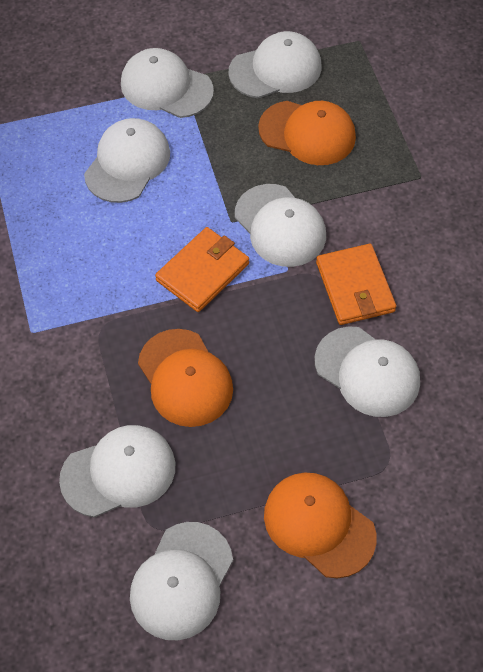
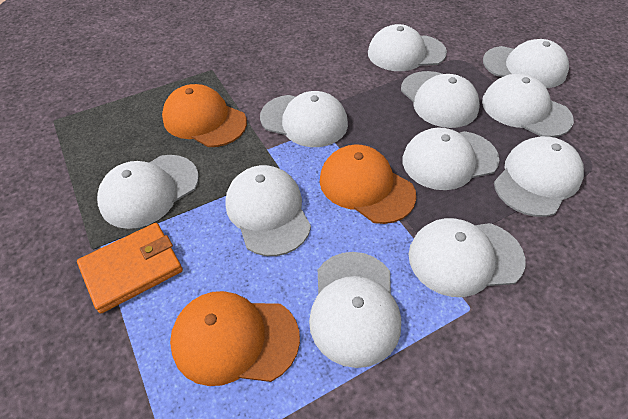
orange wallet: [155,227,249,312] [316,244,396,325] = 2 -> [77,223,183,313] = 1
white cap: [59,425,175,517] [84,118,170,203] [121,48,214,118] [130,522,233,640] [228,31,322,98] [235,184,326,267] [315,326,420,417] = 7 -> [97,155,199,229] [225,165,311,256] [260,91,348,147] [309,252,401,368] [368,24,447,71] [401,71,480,128] [402,127,499,190] [409,218,526,297] [482,74,574,137] [483,39,569,88] [494,136,584,217] = 11

